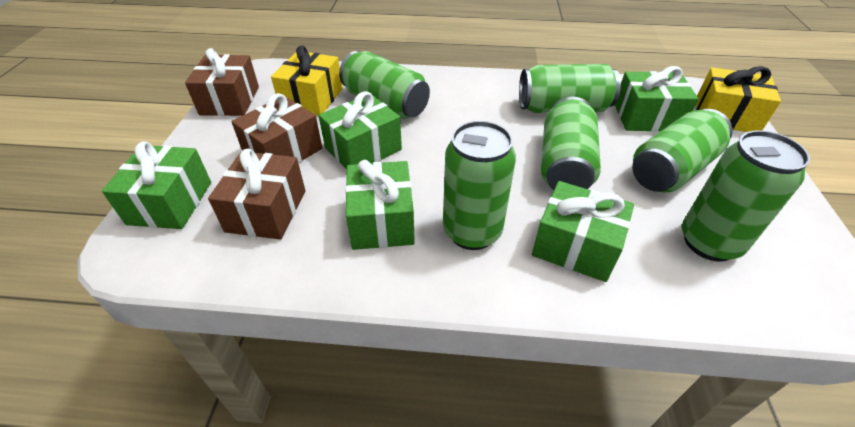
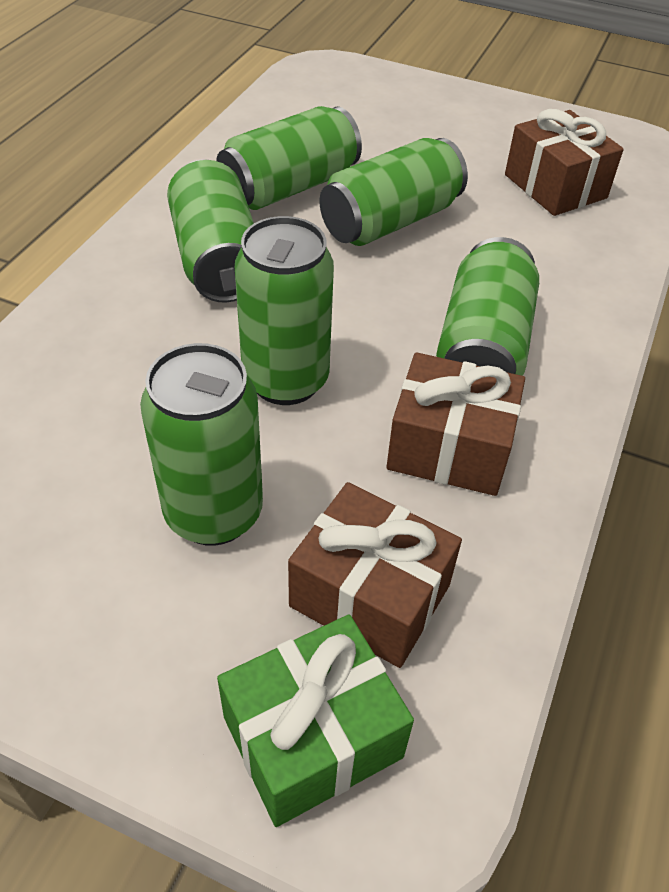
green gift: [102,142,211,229] [318,91,402,169] [345,160,415,250] [532,181,634,282] [615,66,699,132] = 5 -> [217,615,414,827] = 1
yellow gift: [271,45,343,116] [696,66,781,132] = 2 -> none = 0

